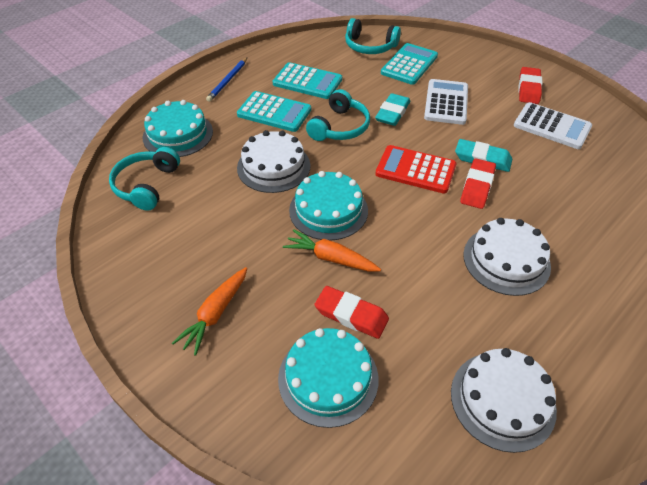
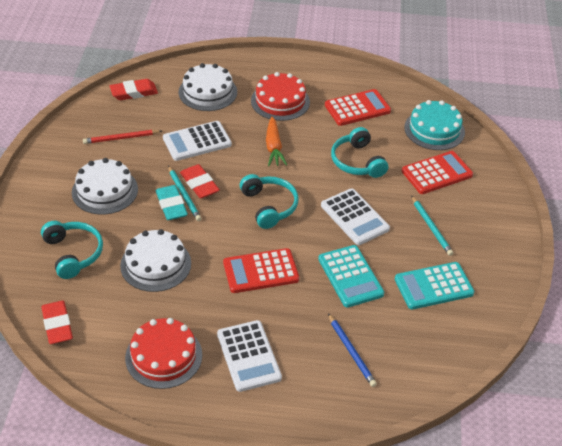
orange carrot: [172,267,247,356] [283,229,381,272] = 2 -> [266,117,287,166] = 1
red cake: none = 0 -> [125,318,202,389] [251,72,310,121] = 2
red calculator: [375,145,456,194] = 1 -> [223,248,299,293] [325,89,391,126] [402,151,473,194] = 3
red pencil: none = 0 -> [83,130,162,144] = 1
turquoise cake: [142,100,213,157] [278,328,379,428] [289,171,368,240] = 3 -> [404,100,465,150] = 1
turquoise calculator: [237,91,311,132] [273,62,342,99] [381,43,438,85] = 3 -> [318,245,384,308] [395,262,475,310] = 2
turquoise eraser: [375,93,410,126] [455,139,513,172] = 2 -> [156,185,188,220] = 1
turquoise pencil: none = 0 -> [168,166,202,221] [412,196,453,256] = 2
white calculator: [424,79,468,125] [514,102,592,149] = 2 -> [163,121,232,161] [217,320,282,392] [321,189,390,245] = 3

